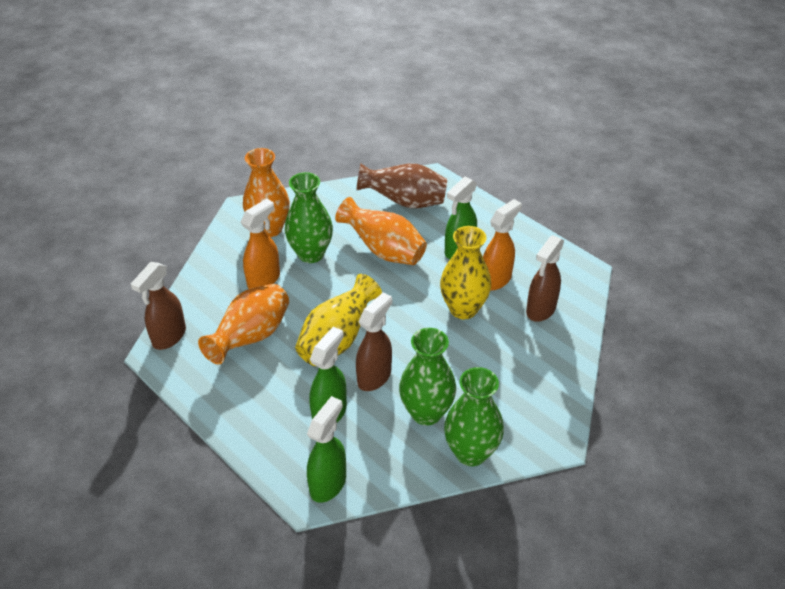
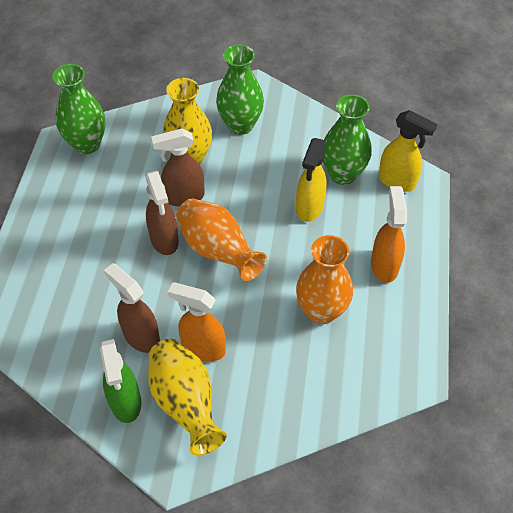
brown vase: [356,164,447,208] = 1 -> none = 0
green spray bottle: [307,396,346,503] [310,327,347,422] [445,177,477,259] = 3 -> [100,339,141,423] = 1
orange vase: [198,284,289,364] [243,148,290,237] [335,197,427,265] = 3 -> [176,199,267,281] [296,235,353,324] = 2
yellow spray bottle: none = 0 -> [296,138,326,222] [379,110,438,192] = 2

